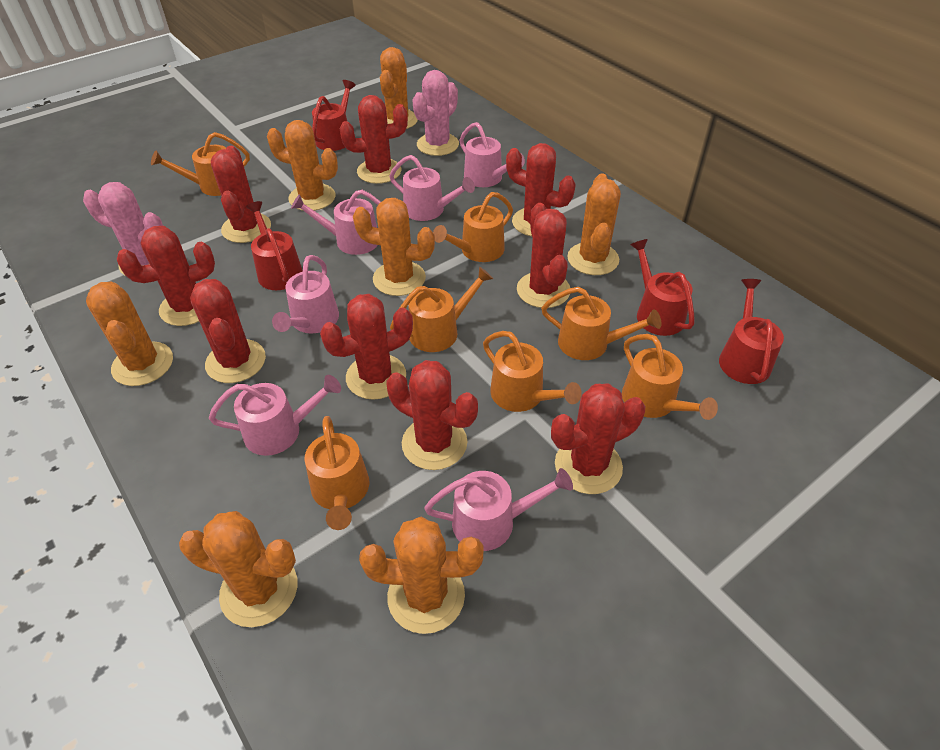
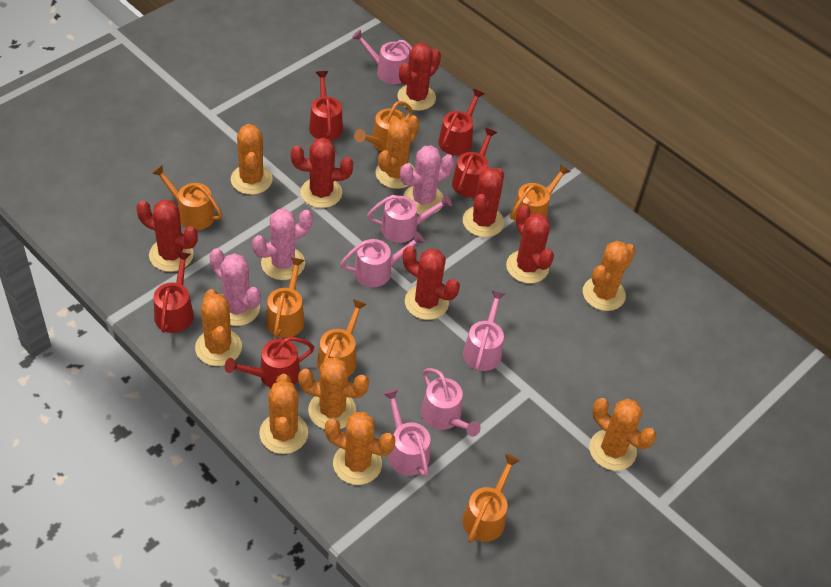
orange cactus: [86,282,173,386] [179,511,297,627] [267,120,338,211] [353,198,435,296] [359,517,484,634] [380,47,418,129] [567,173,621,275] = 7 -> [195,289,242,366] [231,124,273,195] [259,374,308,454] [298,358,369,429] [325,412,396,485] [376,115,419,189] [583,241,635,311] [589,398,656,471] = 8
orange watering can: [151,132,250,196] [305,416,369,530] [390,266,493,352] [433,192,513,262] [483,331,582,412] [541,287,662,360] [622,334,718,420] = 7 -> [152,165,223,230] [266,257,305,338] [317,299,367,377] [354,101,413,151] [462,454,520,543] [510,164,570,222] = 6
pink cactus: [83,182,163,275] [412,70,459,156] = 2 -> [209,248,261,326] [252,209,313,280] [400,145,454,215] = 3
red cactus: [117,226,215,326] [190,279,266,383] [211,146,271,243] [320,294,413,400] [339,95,408,184] [386,360,478,470] [506,143,576,236] [517,203,570,308] [551,383,645,494] = 9 -> [136,200,198,272] [291,138,353,208] [397,43,441,111] [403,246,460,320] [463,168,504,237] [506,205,554,283] = 6
red watering can: [246,201,303,290] [312,80,356,151] [630,239,695,336] [719,279,784,384] = 4 -> [154,252,194,333] [225,337,314,388] [309,71,343,141] [438,89,484,155] [452,128,497,197] = 5

